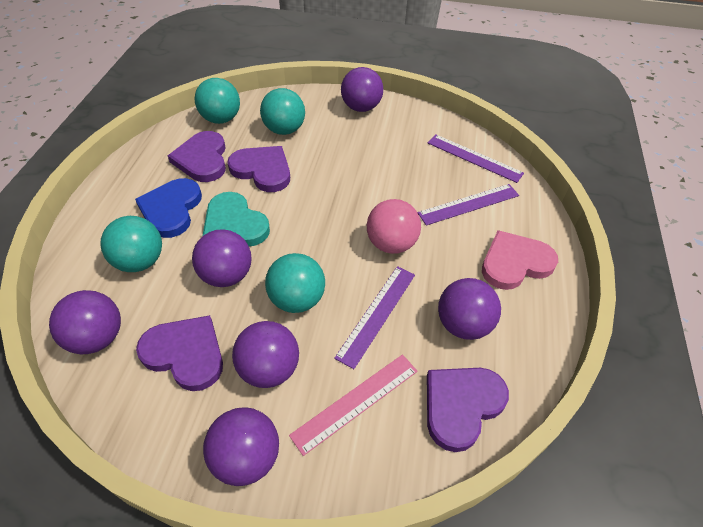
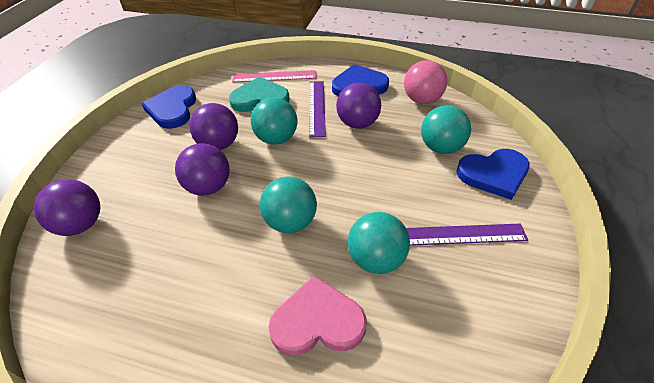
blue heart: [135,178,202,238] = 1 -> [141,85,196,129] [332,64,389,96] [456,149,530,200] = 3
purple ball: [49,290,121,354] [192,229,252,287] [203,408,279,486] [232,321,299,388] [341,67,383,112] [438,278,501,340] = 6 -> [34,179,100,236] [175,143,230,196] [189,103,238,150] [336,83,381,129] = 4
purple heart: [136,315,223,391] [168,131,226,182] [227,146,290,192] [427,368,509,452] = 4 -> none = 0
purple ruler: [334,266,415,369] [417,184,519,226] [428,134,524,183] = 3 -> [309,81,326,138] [406,223,528,246] = 2

